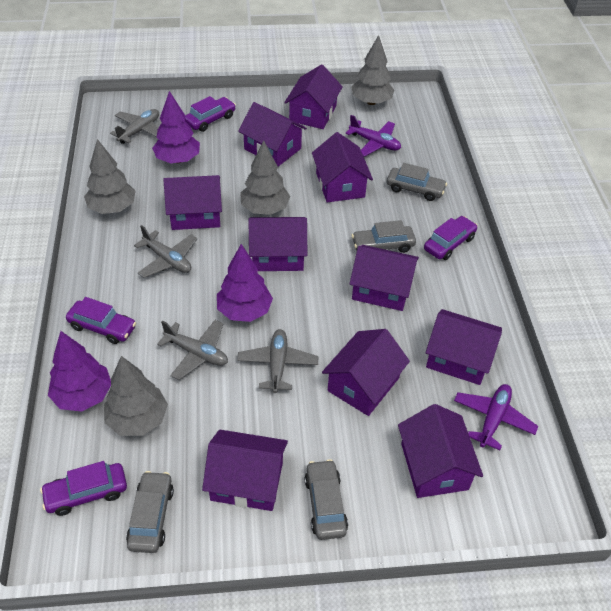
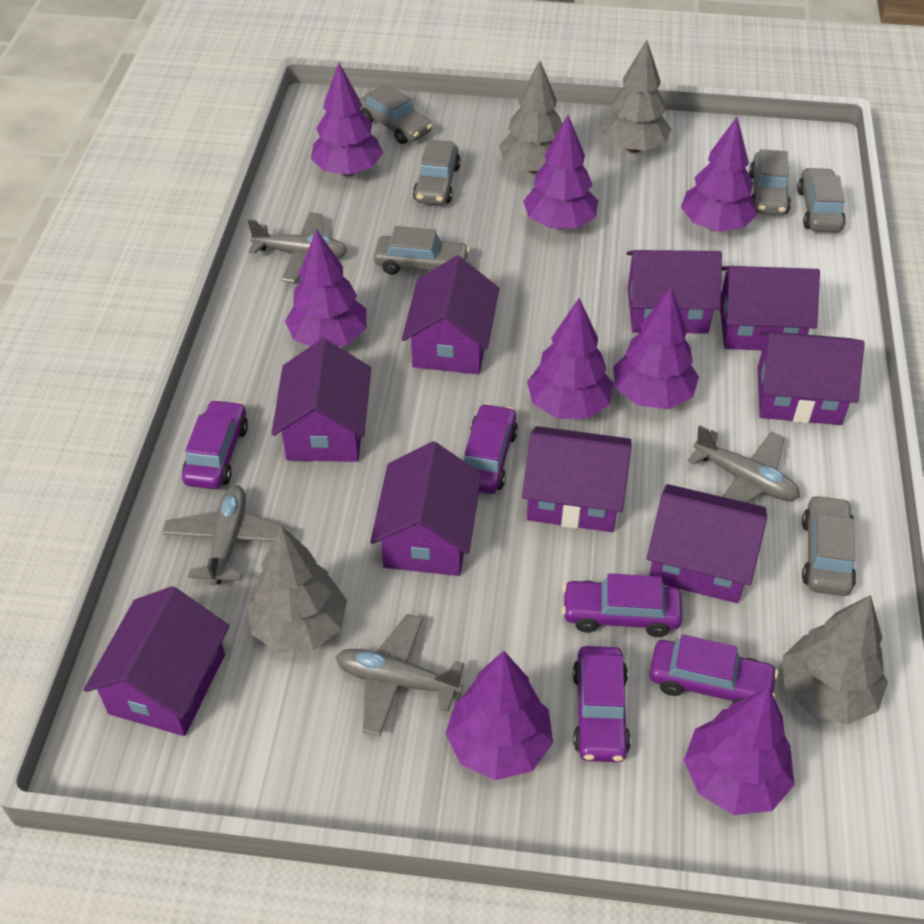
grey car: [126,471,174,553] [305,459,348,540] [352,220,416,253] [387,163,447,201] = 4 -> [360,83,433,144] [374,226,470,275] [413,139,461,205] [749,149,791,215] [797,168,846,232] [802,495,856,596] = 6
purple car: [40,461,127,516] [66,297,136,344] [185,96,236,132] [424,216,478,260] = 4 -> [182,399,248,489] [464,403,518,494] [562,573,682,637] [573,646,631,762] [649,634,778,703] = 5
purple house: [163,175,222,230] [202,430,288,511] [238,102,307,167] [248,217,307,271] [284,64,343,129] [312,132,373,202] [322,329,410,416] [350,245,419,311] [398,404,483,498] [426,309,502,385] = 10 -> [84,586,229,736] [271,338,371,462] [370,441,482,576] [402,256,499,374] [522,426,631,532] [627,250,722,334] [647,484,767,603] [720,266,820,350] [757,331,864,425] = 9
purple plane: [346,115,401,157] [454,384,538,450] = 2 -> none = 0
purple tree: [48,331,111,412] [152,91,200,163] [217,244,273,322] = 3 -> [285,229,366,346] [311,63,383,176] [445,651,553,780] [523,115,598,229] [527,298,613,419] [613,288,699,409] [681,117,757,232] [684,687,795,815] = 8

